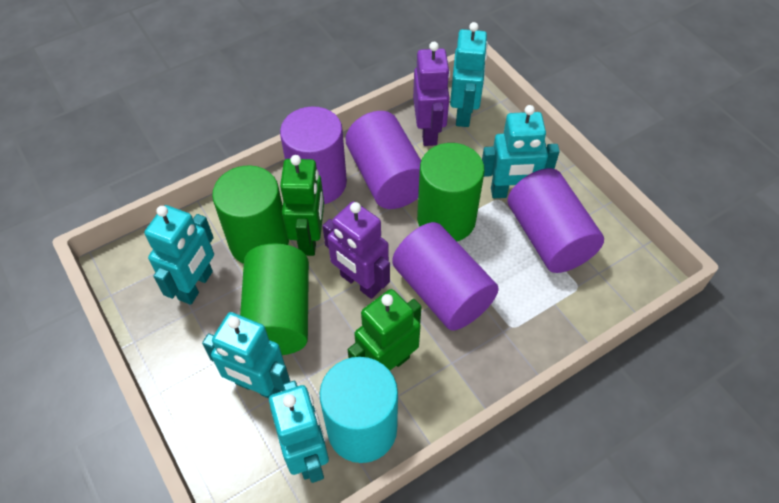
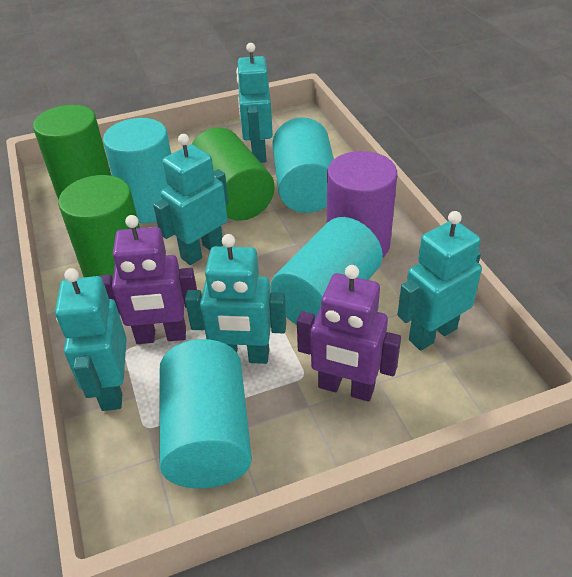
green robot: [280,155,324,256] [348,289,422,370] = 2 -> none = 0
purple cylinder: [280,106,347,204] [346,111,421,209] [392,222,499,331] [507,168,604,273] = 4 -> [327,151,397,258] = 1
turquoise cylinder: [320,357,398,463] = 1 -> [103,118,171,223] [159,339,252,489] [270,217,383,325] [272,117,334,213] = 4

